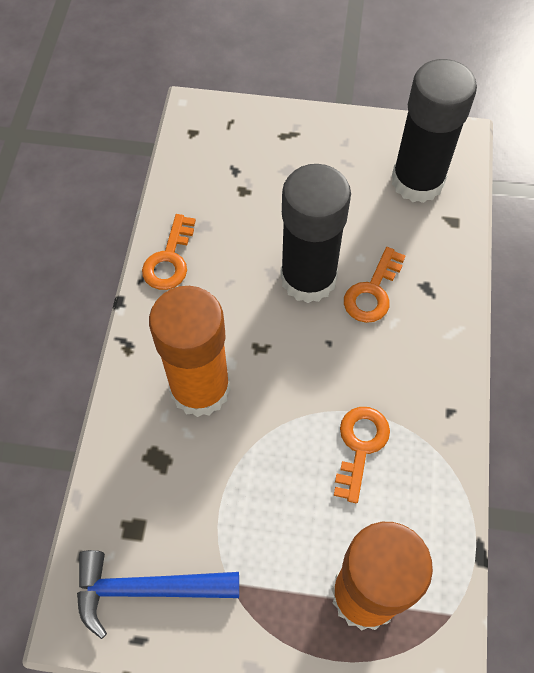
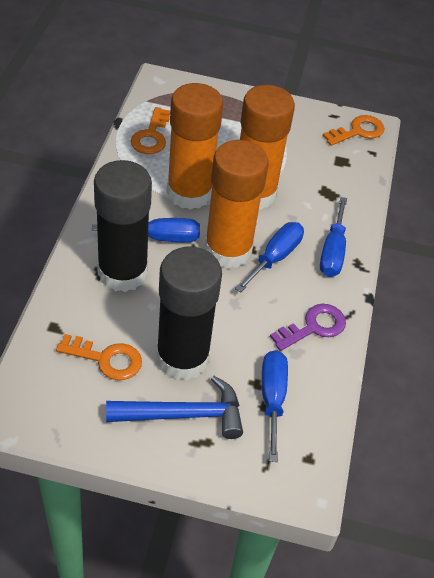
blue screwdriver: none = 0 -> [92,218,200,242] [235,222,304,292] [262,350,288,462] [320,197,347,277] = 4
orange glue stick: [149,286,230,417] [331,522,433,631] = 2 -> [167,83,223,210] [204,140,269,269] [240,85,295,210] = 3
purple key: none = 0 -> [270,304,346,351] = 1

